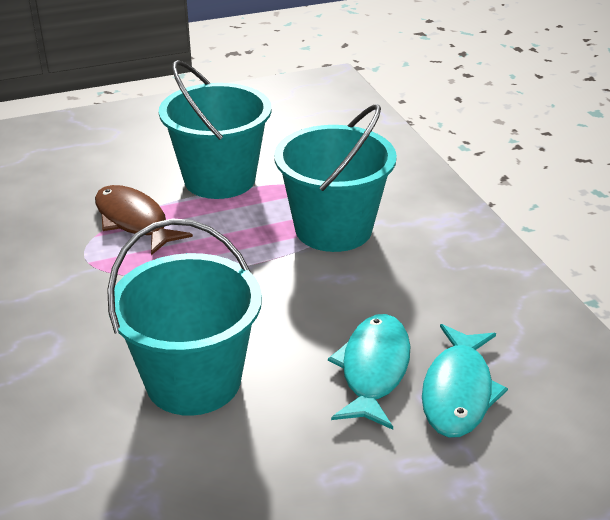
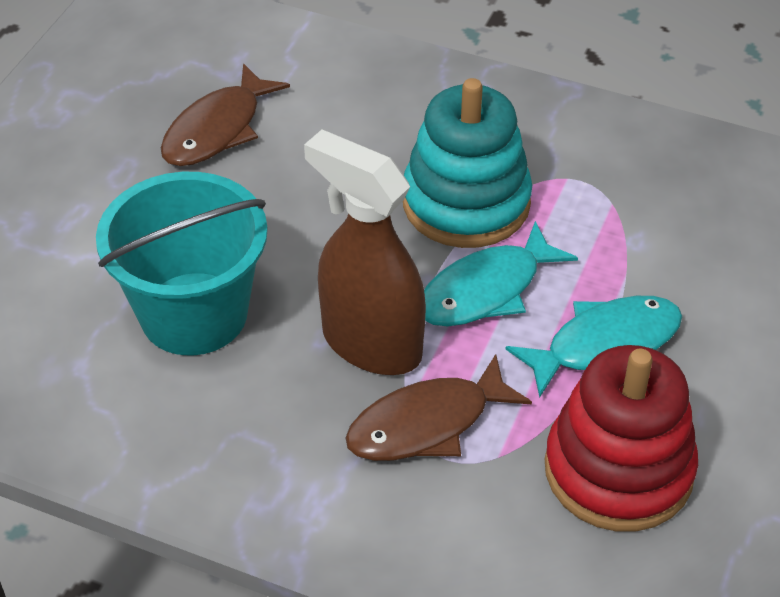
brown fish: [95,185,193,255] = 1 -> [161,63,290,166] [345,354,532,461] = 2
brown spray bottle: none = 0 -> [304,130,426,375] = 1
red stacking toy: none = 0 -> [545,345,698,532] = 1
turquoise bucket: [107,218,262,416] [159,60,272,199] [274,104,397,252] = 3 -> [96,172,268,355] = 1
turquoise stacking toy: none = 0 -> [403,78,532,248] = 1

